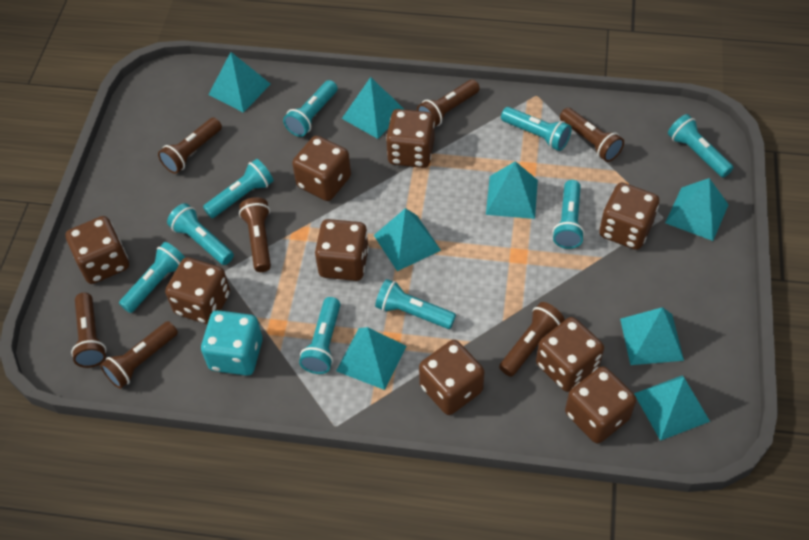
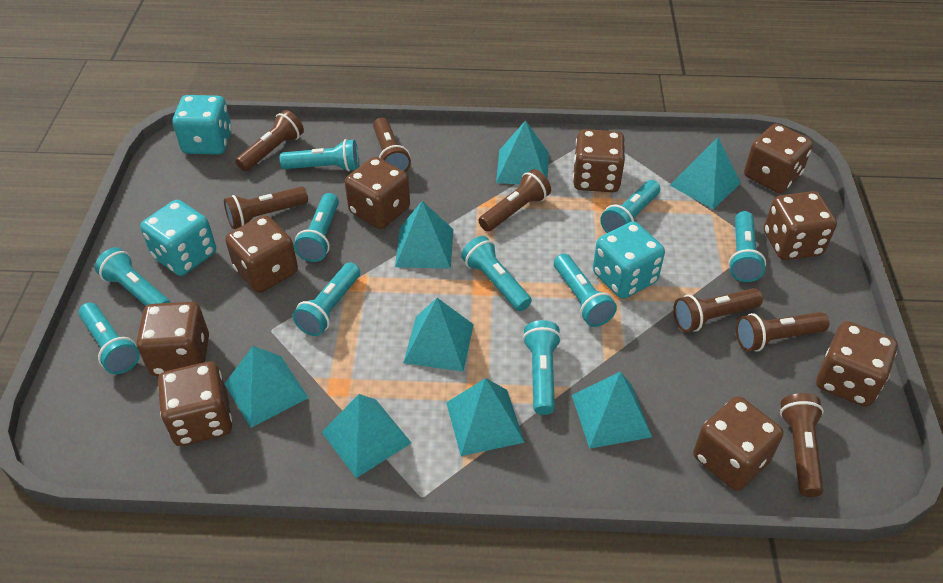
turquoise dice: [201,310,263,376] = 1 -> [140,200,216,276] [173,95,232,155] [593,221,665,299] = 3
turquoise flashlight: [119,242,185,313] [167,203,234,265] [203,159,273,218] [283,80,337,137] [299,297,340,374] [375,279,456,329] [501,107,572,151] [552,180,585,249] [668,114,734,178] = 9 -> [78,303,140,374] [95,247,170,306] [280,139,359,171] [293,262,360,336] [294,193,339,262] [461,236,532,311] [523,320,561,415] [554,254,617,327] [600,180,660,233] [729,211,766,282] = 10

